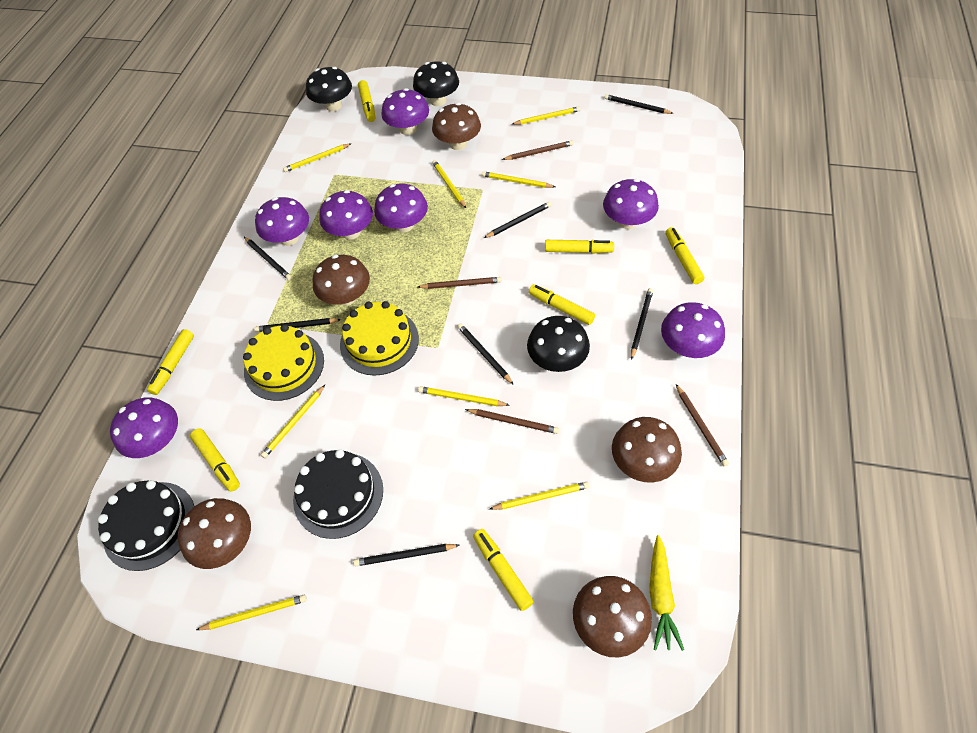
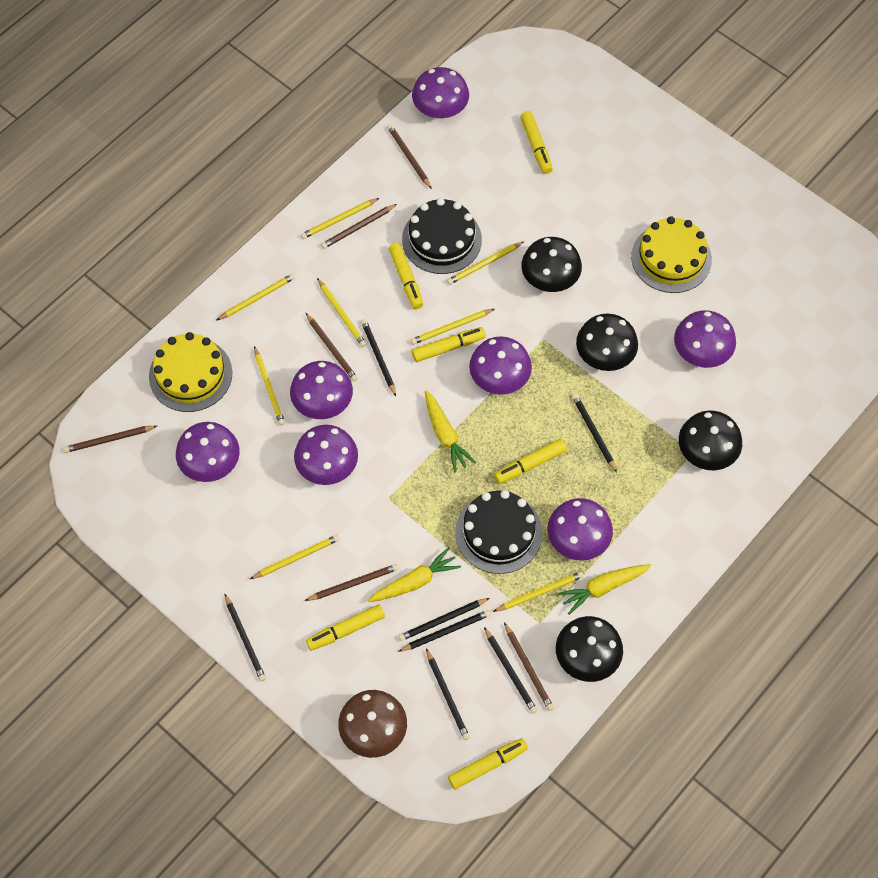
black mushroom: [306,67,352,111] [413,61,459,106] [527,316,590,372] = 3 -> [521,237,582,292] [556,616,623,682] [576,313,638,371] [679,410,742,470] = 4
brown mushroom: [178,498,251,569] [312,255,370,305] [432,103,481,150] [573,576,652,658] [612,417,682,482] = 5 -> [338,690,407,758] = 1
brown pencil: [418,277,502,289] [465,409,559,434] [502,140,573,160] [676,384,729,467] = 4 -> [63,426,157,453] [305,564,398,601] [306,313,358,381] [321,204,397,249] [387,124,432,189] [504,622,554,711] = 6
yellow carrot: [649,535,684,651] = 1 -> [368,547,461,602] [425,390,476,473] [558,564,651,615] = 3
yellow marker: [147,329,194,395] [190,428,240,491] [358,80,375,122] [473,529,534,611] [529,284,595,325] [545,240,614,254] [666,227,705,284] = 7 -> [306,604,385,651] [389,243,423,309] [412,327,486,362] [448,738,528,790] [494,439,567,484] [520,111,553,174] = 6

